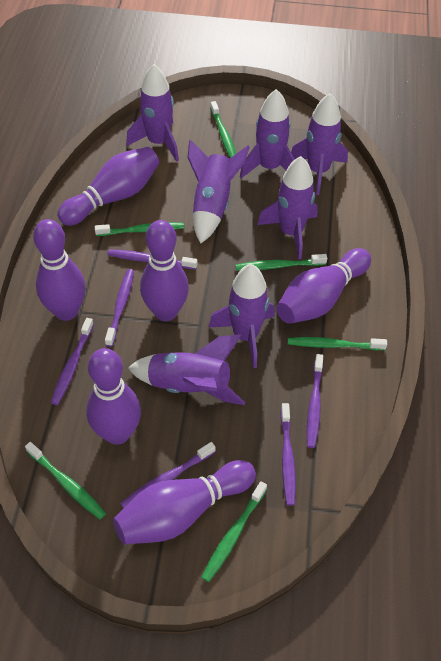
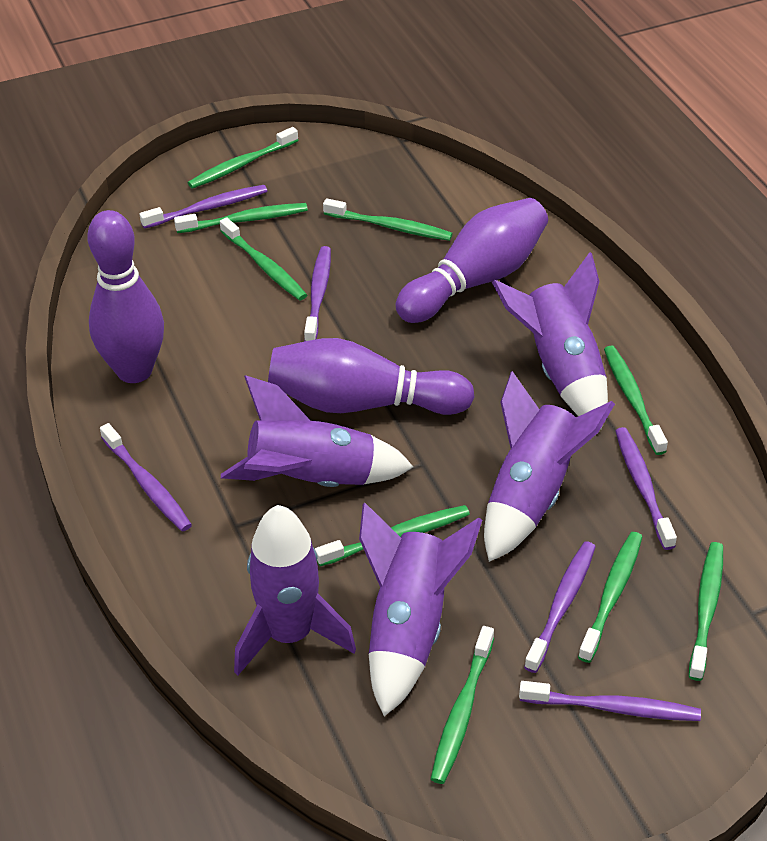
green toothbrush: [25,442,106,519] [95,222,184,236] [201,481,267,582] [210,101,236,158] [235,254,327,271] [288,337,387,350] = 6 -> [174,203,308,233] [188,127,298,189] [220,218,307,301] [315,505,470,566] [323,198,453,241] [431,626,494,784] [578,532,643,663] [604,345,668,455] [689,542,723,681] = 9
purple bowling pin: [33,219,86,321] [57,147,159,226] [86,348,141,445] [113,460,256,545] [140,220,189,321] [277,248,371,324] = 6 -> [87,210,164,383] [268,338,475,415] [396,198,548,323] = 3
purple rocket: [126,64,179,162] [128,334,245,405] [188,140,250,244] [209,264,275,368] [240,89,295,178] [257,156,318,260] [291,93,348,195] = 7 -> [221,375,413,487] [234,505,356,675] [359,502,482,716] [484,371,615,562] [492,252,608,430] = 5

